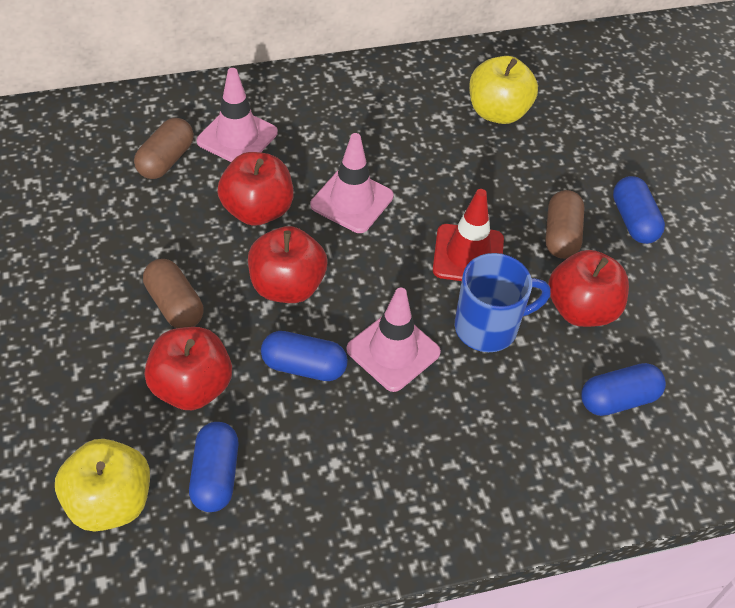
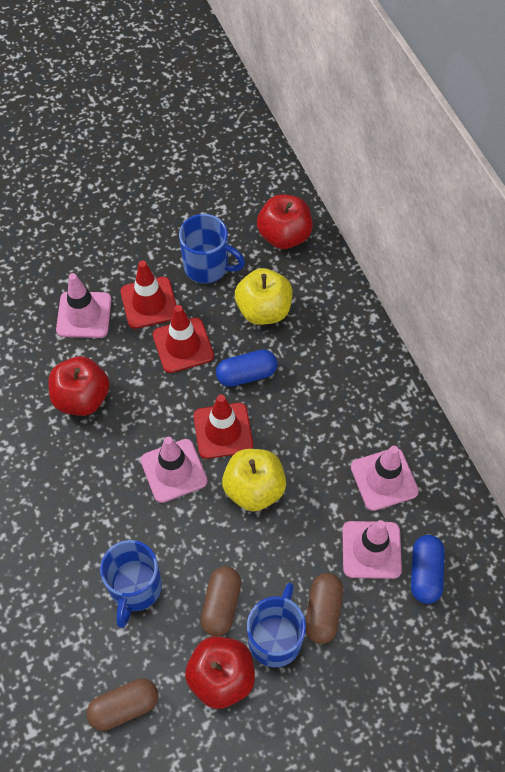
blue capsule: [189,422,239,512] [261,331,348,381] [581,363,666,416] [613,176,665,244] = 4 -> [216,350,277,387] [411,535,445,604] = 2
blue mug: [455,253,551,352] = 1 -> [100,540,162,628] [179,214,245,284] [247,583,306,668] = 3
pink traffic cone: [197,68,278,162] [310,133,394,233] [346,288,441,392] = 3 -> [56,273,111,338] [141,437,208,503] [342,520,402,579] [351,446,419,511] = 4
red apple: [145,327,232,410] [218,152,294,226] [248,226,327,303] [548,250,629,327] = 4 -> [48,356,110,416] [185,637,255,709] [257,194,313,249] = 3
red traffic cone: [433,189,504,281] = 1 -> [120,260,176,329] [153,305,214,373] [194,394,253,459] = 3

